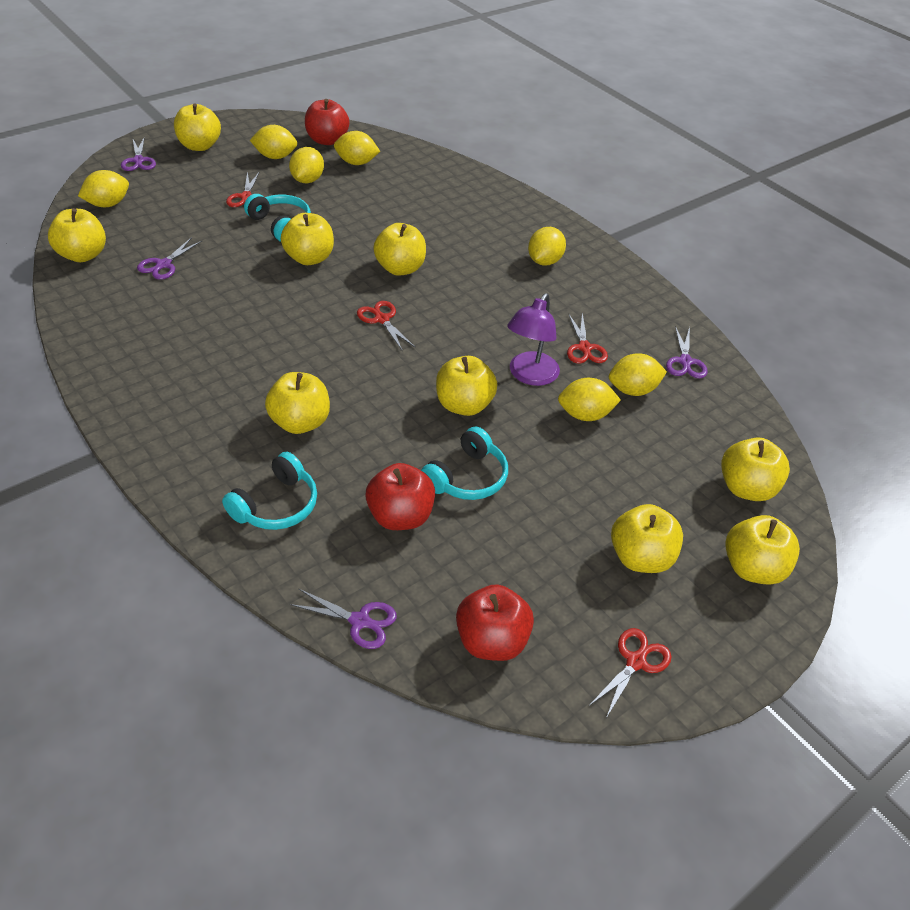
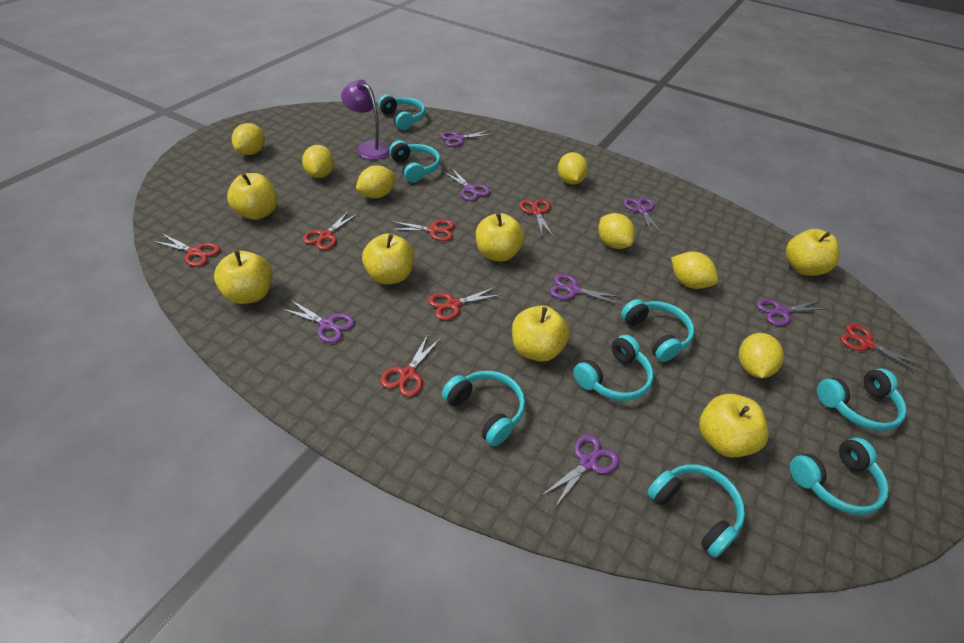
purple scissors: [121,136,156,171] [137,237,202,280] [290,589,397,649] [666,326,707,379] = 4 -> [280,300,355,343] [440,130,494,147] [442,167,490,201] [541,434,619,509] [550,274,623,305] [624,197,663,235] [756,299,829,326] = 7
red apple: [305,99,349,145] [365,463,435,530] [456,584,534,661] = 3 -> none = 0
red scissors: [226,171,260,207] [357,301,415,351] [567,313,608,364] [589,628,671,718] = 4 -> [152,233,220,267] [302,210,359,250] [380,334,441,397] [388,219,455,241] [428,287,501,320] [519,199,554,238] [840,323,924,374] = 7
turquoise headphones: [222,452,317,530] [244,194,311,242] [421,427,508,500] = 3 -> [378,94,426,130] [389,140,441,183] [442,371,525,446] [573,335,654,401] [621,299,694,362] [647,464,745,558] [790,437,889,515] [817,368,907,431] = 8
yellow apple: [48,208,106,262] [174,103,221,151] [265,372,330,434] [281,213,334,265] [373,223,426,276] [436,356,497,416] [611,504,683,573] [721,437,790,501] [725,515,800,585] = 9 -> [214,251,273,304] [227,173,278,220] [362,233,414,284] [476,213,524,262] [512,305,569,362] [699,394,769,457] [786,229,839,276] = 7

